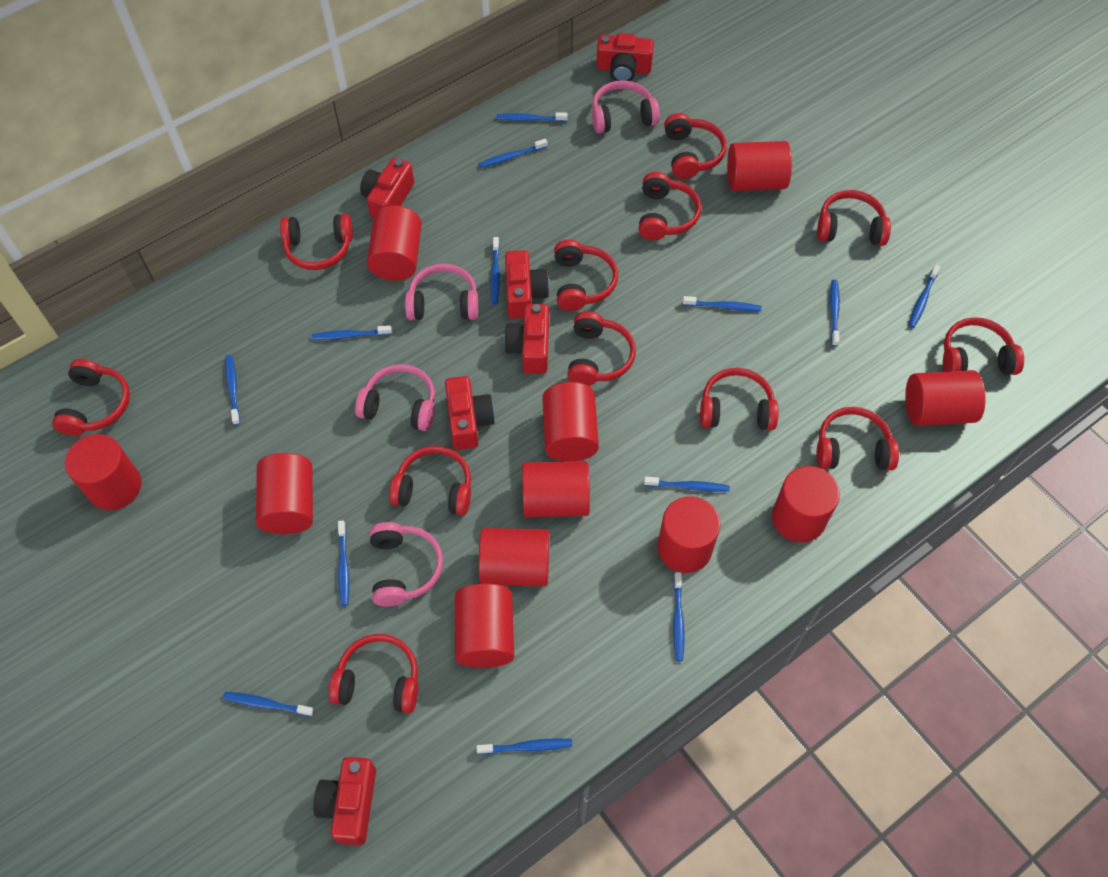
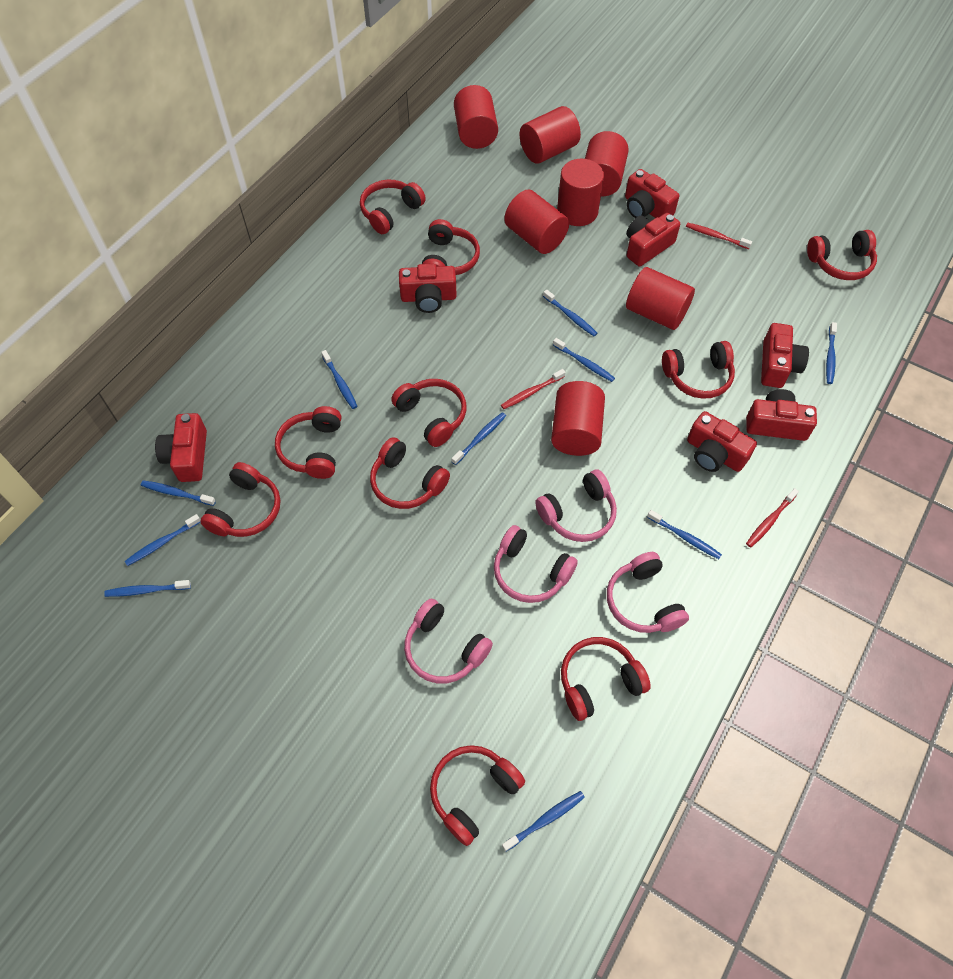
blue toothbrush: [223,692,315,717] [225,355,240,425] [312,325,392,340] [338,520,349,606] [477,738,572,754] [478,139,548,168] [490,237,500,304] [496,112,568,122] [644,477,730,492] [673,572,685,661] [683,296,761,311] [830,280,840,346] [909,264,940,328] = 13 -> [104,580,191,597] [125,514,201,566] [141,480,216,506] [321,350,358,409] [451,412,506,465] [502,791,585,851] [543,290,597,336] [553,338,615,382] [647,510,722,559] [826,322,837,384] = 10
red camera: [313,757,376,845] [360,158,414,218] [445,376,495,450] [504,304,549,374] [505,250,550,319] [596,33,654,81] = 6 -> [155,413,207,482] [399,264,457,313] [625,169,679,218] [627,213,680,266] [687,411,757,472] [747,389,817,441] [761,323,809,388] = 7
red cylinder: [65,434,141,510] [256,453,313,534] [367,205,422,281] [455,584,514,668] [479,528,549,586] [522,461,590,517] [542,382,599,461] [658,496,720,573] [727,141,792,191] [772,466,840,542] [905,370,986,426] = 11 -> [454,85,498,149] [504,189,569,254] [519,106,581,164] [551,381,605,456] [557,159,604,226] [585,131,629,196] [626,267,695,330] = 7
red headphones: [52,359,130,436] [280,214,353,270] [329,634,418,713] [389,446,471,516] [554,239,618,311] [567,311,636,386] [639,172,701,240] [664,113,727,179] [700,368,779,430] [816,407,899,470] [817,190,891,246] [943,317,1024,375] = 12 -> [201,462,281,537] [275,406,341,479] [360,180,426,234] [370,437,450,509] [391,379,466,447] [422,219,480,275] [430,745,525,846] [561,637,651,721] [662,341,735,399] [807,230,877,280] = 10
red toothbrush: none = 0 -> [501,369,566,409] [686,223,752,249] [746,488,799,547] = 3

